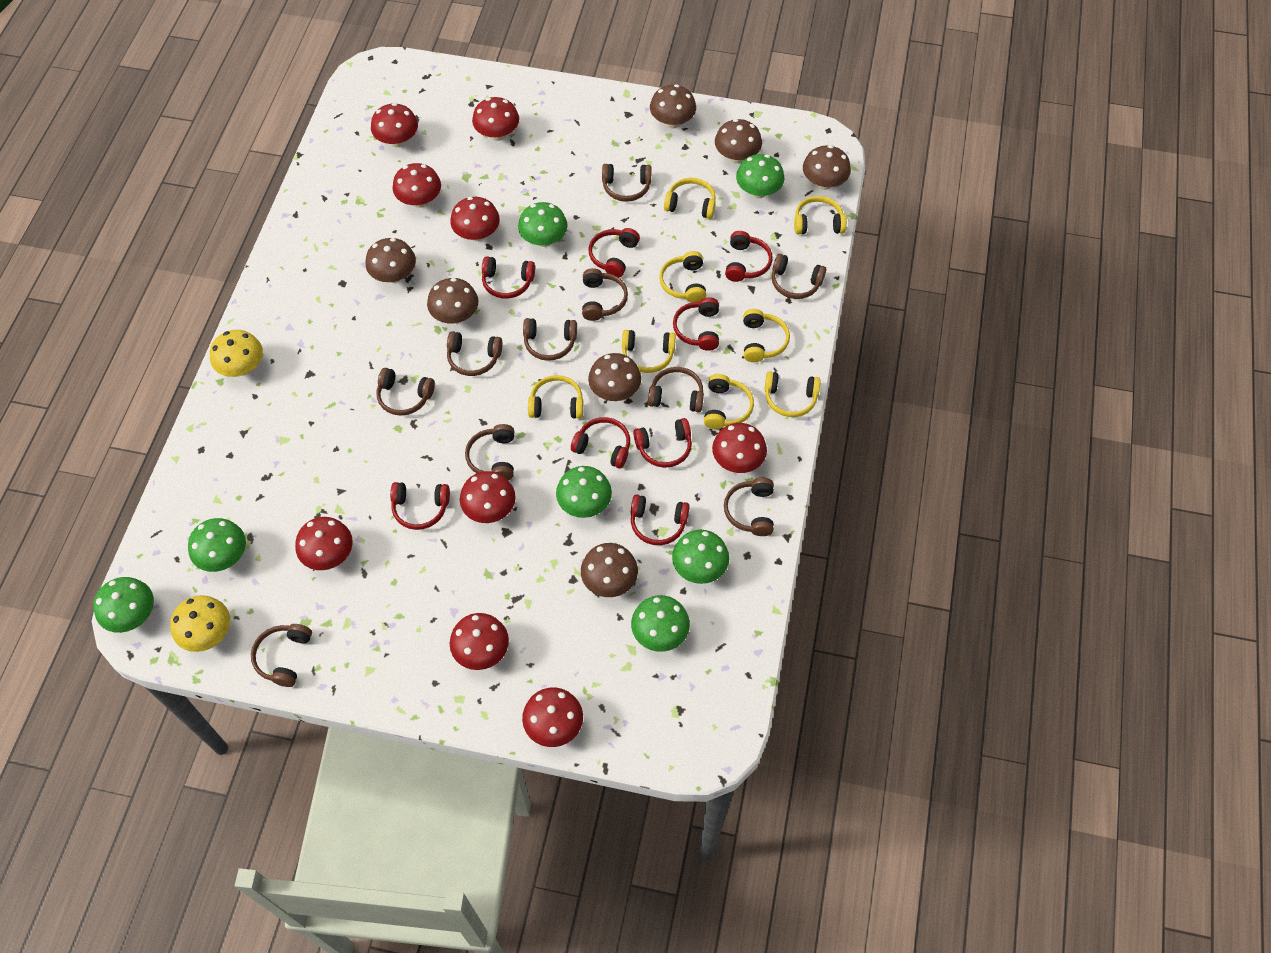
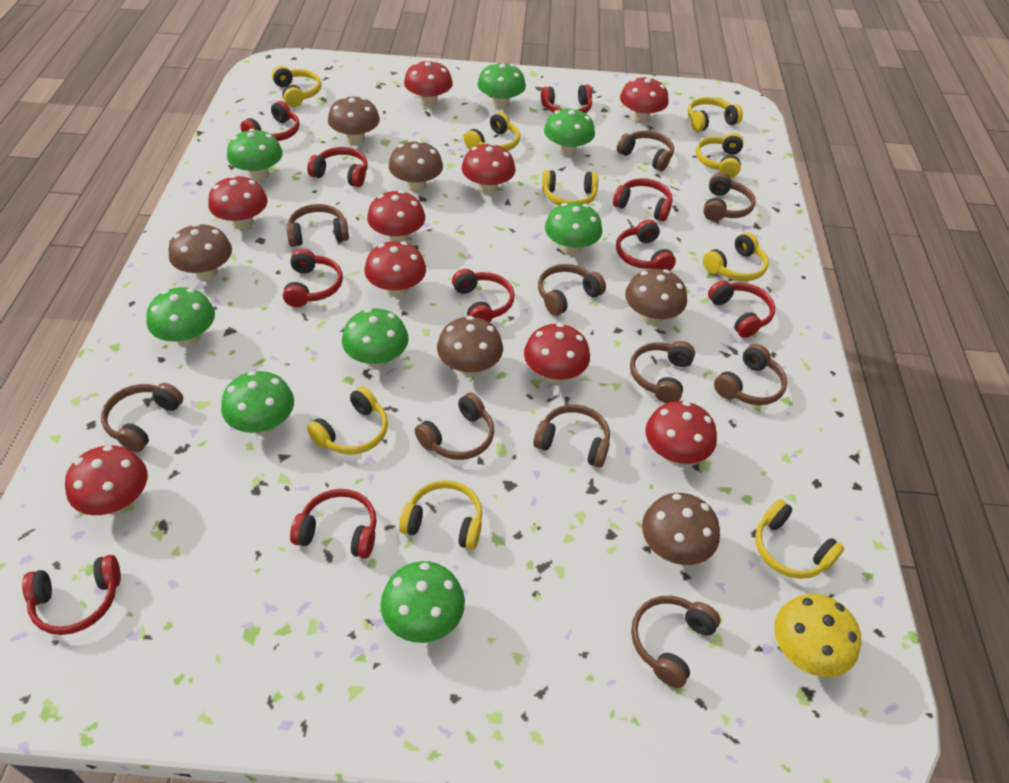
brown mushroom: [365,238,416,283] [427,278,478,323] [581,543,638,597] [588,353,641,401] [650,84,696,129] [715,119,762,163] [803,145,851,190] = 7 -> [169,223,232,280] [328,96,380,145] [389,140,443,192] [437,316,503,376] [625,269,687,325] [642,493,720,565] = 6
green mushroom: [94,577,154,633] [188,518,246,572] [518,202,568,247] [556,466,612,518] [631,595,690,652] [672,530,729,584] [736,154,784,198] = 7 -> [146,287,215,346] [221,371,294,434] [227,128,283,181] [342,308,409,368] [380,561,465,643] [478,62,526,109] [544,107,595,156] [545,202,602,255] = 8
red headphones: [390,482,450,530] [482,256,535,299] [571,417,630,469] [589,228,640,278] [631,494,690,545] [633,418,692,468] [673,297,719,351] [725,231,773,282] = 8 -> [22,555,121,635] [240,101,300,141] [283,249,343,307] [290,489,377,559] [307,147,368,187] [452,269,514,323] [541,84,592,113] [613,178,673,221] [616,220,676,271] [708,280,775,338] = 10
yellow headphones: [528,375,584,419] [622,330,676,373] [659,251,706,302] [664,178,716,219] [704,374,754,429] [743,309,790,362] [764,371,821,417] [794,196,847,234] = 8 -> [272,66,321,107] [307,386,388,455] [399,480,483,550] [464,112,520,151] [542,170,598,205] [688,97,743,132] [696,133,744,178] [703,232,769,281] [755,499,844,579] = 9
yellow mushroom: [170,595,230,652] [210,330,263,377] = 2 -> [774,594,861,677] = 1

